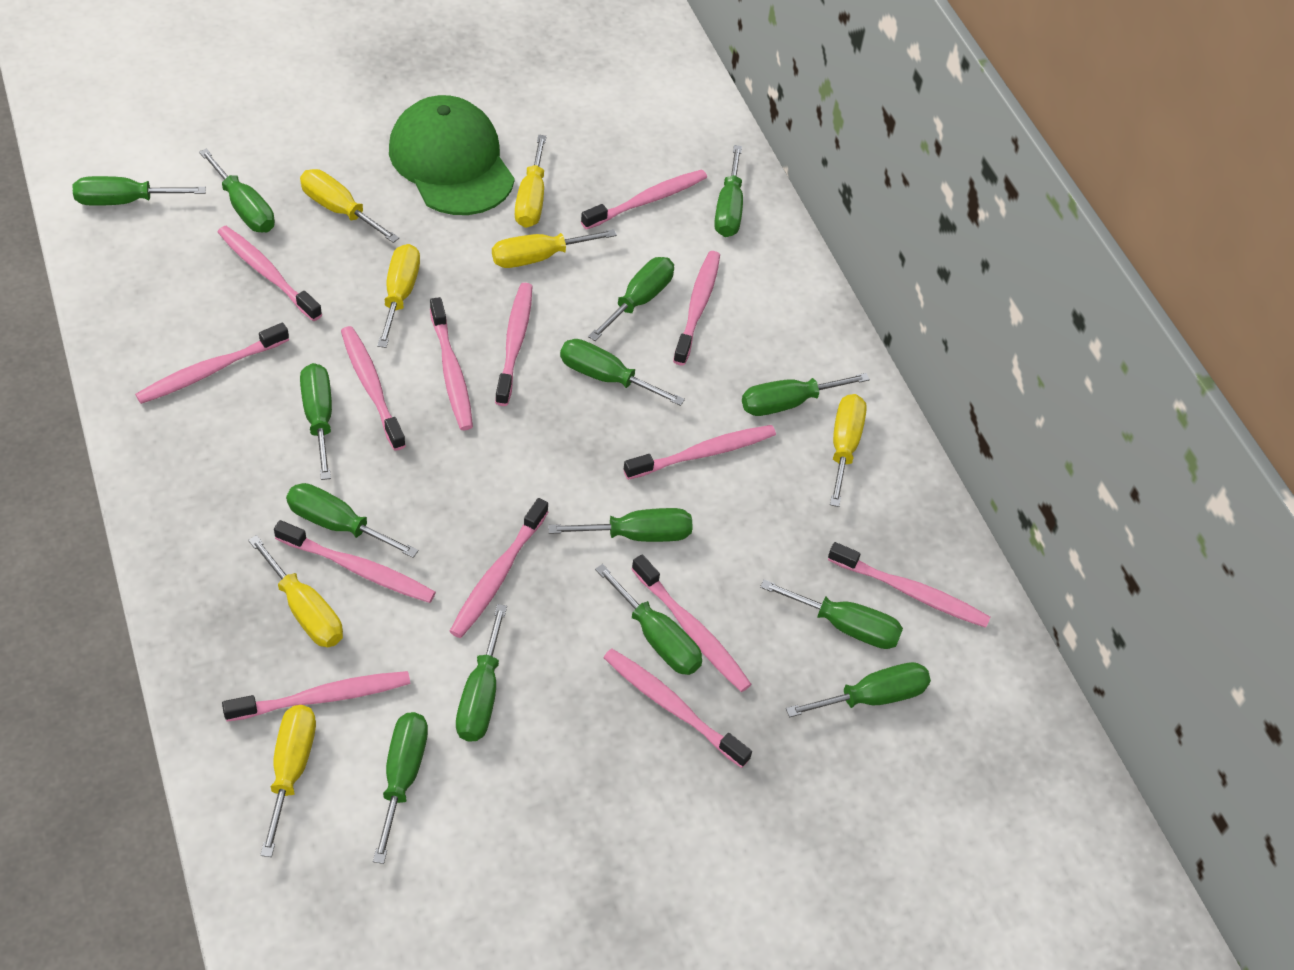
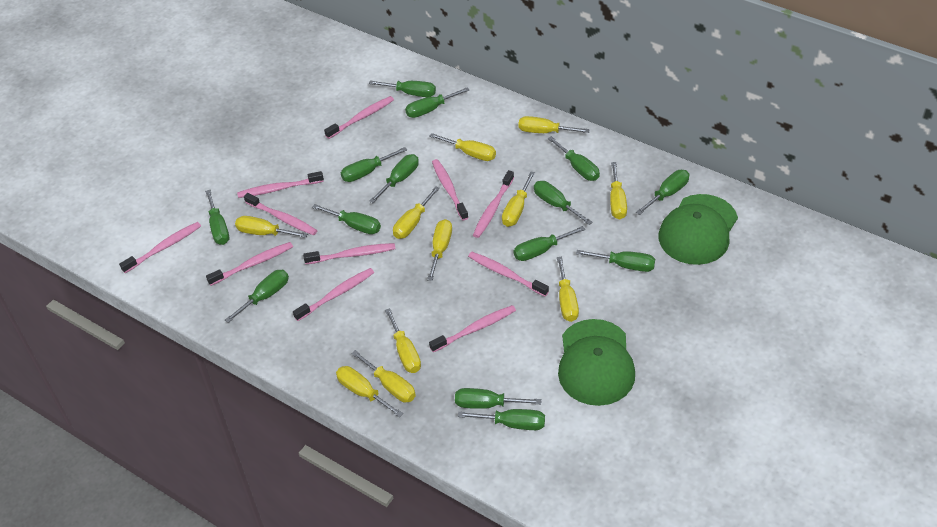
green cap: [389,95,515,215] = 1 -> [558,319,635,406] [659,194,738,265] = 2
pink toothbrush: [135,323,289,404] [218,226,322,321] [222,671,410,722] [274,520,436,603] [341,326,406,450] [430,297,473,430] [449,498,548,638] [495,283,532,406] [581,169,707,230] [603,648,752,768] [623,425,776,480] [631,554,752,692] [673,251,720,365] [828,542,990,628] = 14 -> [119,222,201,273] [206,242,293,286] [237,171,324,198] [244,193,318,235] [293,268,374,321] [303,243,396,264] [324,96,394,139] [429,305,516,352] [432,159,469,220] [468,252,549,296] [473,170,514,238] = 11
yellow screwdriver: [248,535,343,647] [260,705,316,857] [300,169,399,243] [377,244,420,348] [492,229,617,268] [515,135,547,228] [830,394,867,507] = 7 -> [235,216,308,238] [336,366,403,418] [351,350,416,402] [385,308,421,373] [393,186,440,239] [427,219,452,281] [429,133,496,161] [502,172,535,227] [518,116,590,133] [557,257,579,322] [610,162,627,219] = 11

